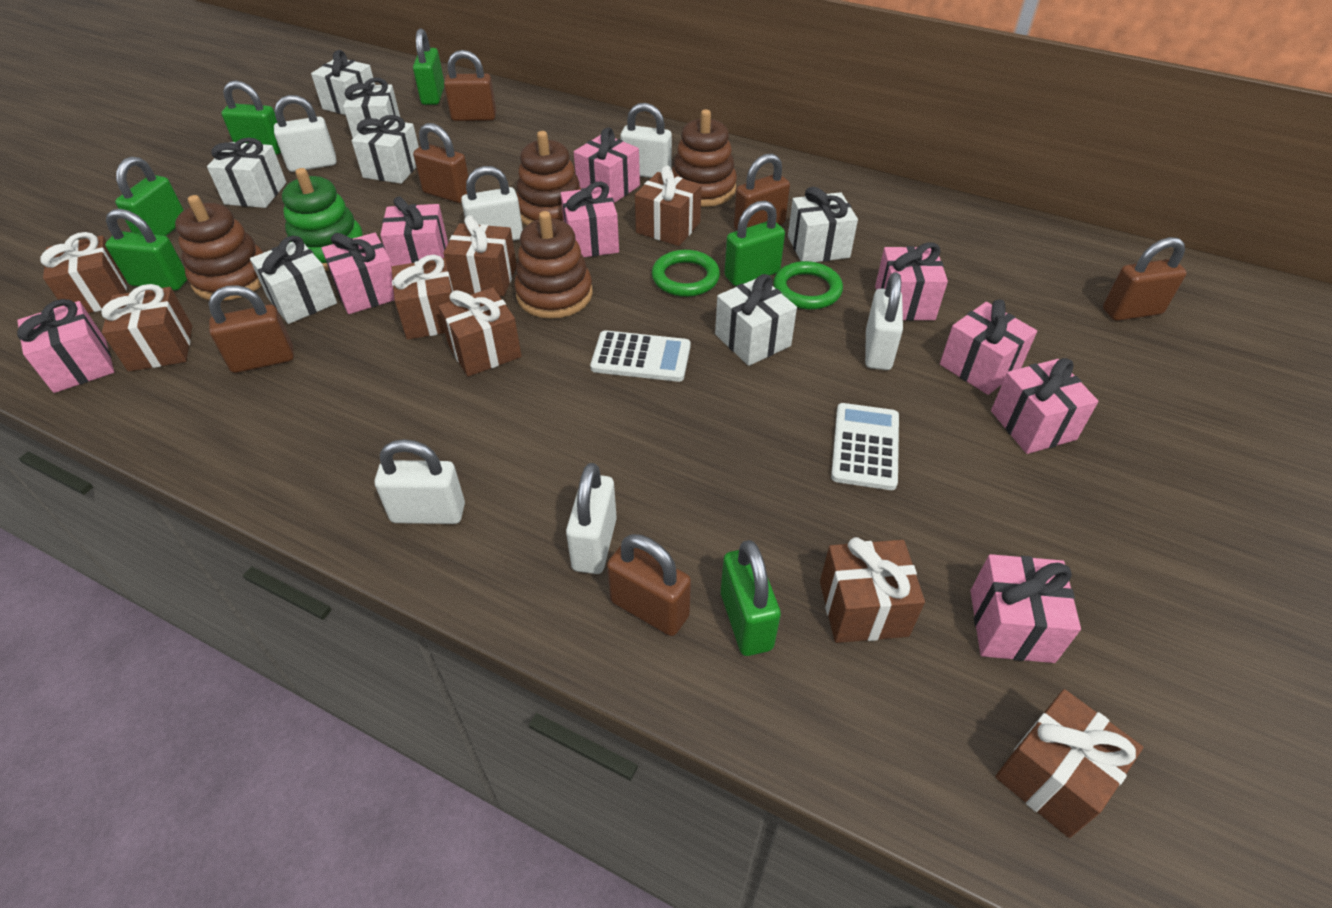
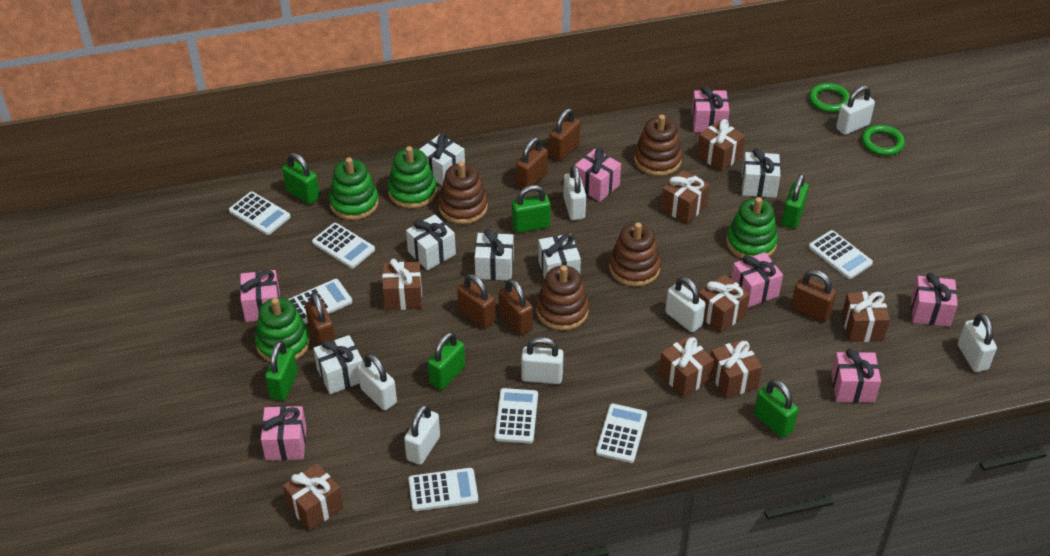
green stacking toy: [282,168,363,271] = 1 -> [255,298,310,362] [329,158,379,220] [388,146,437,209] [726,197,778,258] = 4
pink gift: [17,299,114,393] [322,233,394,314] [380,196,448,266] [561,182,619,257] [574,127,640,203] [875,242,948,321] [940,300,1037,395] [970,554,1081,663] [991,358,1098,454] = 9 -> [240,270,280,322] [261,406,306,460] [575,148,621,202] [692,86,729,132] [731,252,783,307] [831,348,881,403] [911,273,957,327] = 7
white calculator: [590,330,691,382] [831,403,899,490] = 2 -> [229,192,291,235] [288,279,352,324] [312,223,375,268] [408,468,478,511] [495,388,538,443] [596,404,647,463] [809,230,873,279] = 7
white gift: [207,138,286,208] [250,236,337,324] [311,50,375,115] [343,78,400,138] [352,115,419,184] [715,274,797,366] [788,187,858,262] = 7 -> [313,335,363,394] [406,215,456,270] [419,133,465,186] [475,229,514,280] [538,234,581,279] [742,148,780,198] = 6
white padlock: [274,95,336,172] [375,439,465,524] [461,166,523,241] [566,463,617,574] [620,103,672,178] [865,272,903,370] = 6 -> [358,353,397,410] [404,404,440,465] [521,337,563,384] [563,165,586,220] [665,277,706,332] [836,86,875,135] [958,313,997,372] = 7

